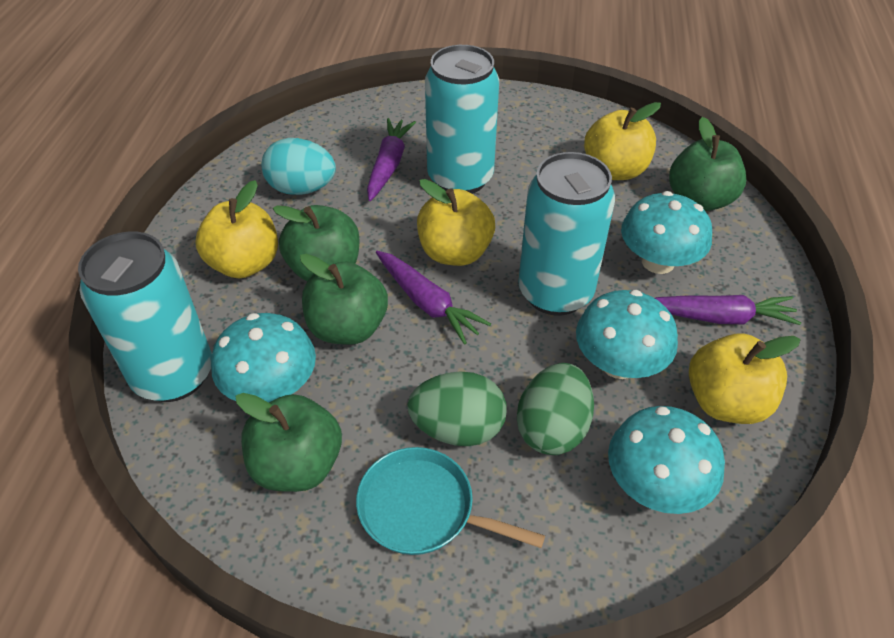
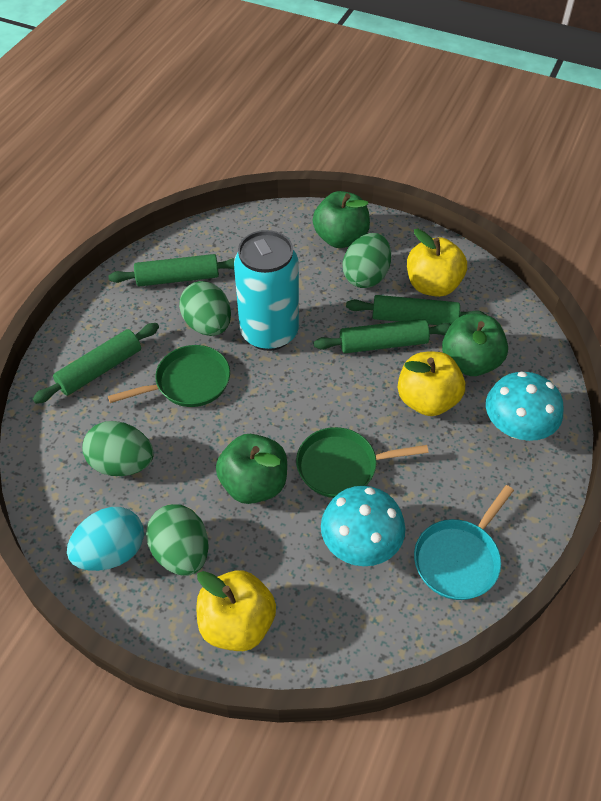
green apple: [235,393,342,492] [273,205,359,281] [300,254,388,345] [669,117,746,211] = 4 -> [216,434,287,504] [313,191,370,248] [442,313,508,376] = 3
green egg: [407,371,507,446] [517,363,594,455] = 2 -> [82,421,154,476] [146,504,209,576] [179,281,231,336] [343,233,391,288] = 4
green pan: none = 0 -> [108,345,230,407] [296,427,429,498] = 2
green rolling pin: none = 0 -> [33,323,159,404] [108,254,235,287] [313,319,451,353] [346,295,486,325] = 4
purple carrot: [367,118,416,201] [376,251,491,345] [655,295,801,325] = 3 -> none = 0
turquoise can: [78,232,212,402] [425,45,499,194] [518,152,615,316] = 3 -> [234,230,299,351] = 1
turquoise mushroom: [211,313,316,403] [576,290,678,379] [608,406,725,514] [621,191,712,274] = 4 -> [321,486,405,566] [486,371,564,441] = 2
yellow apple: [196,180,278,279] [417,179,495,266] [584,102,661,180] [689,334,801,424] = 4 -> [196,570,276,651] [398,352,465,416] [407,229,467,297] = 3

